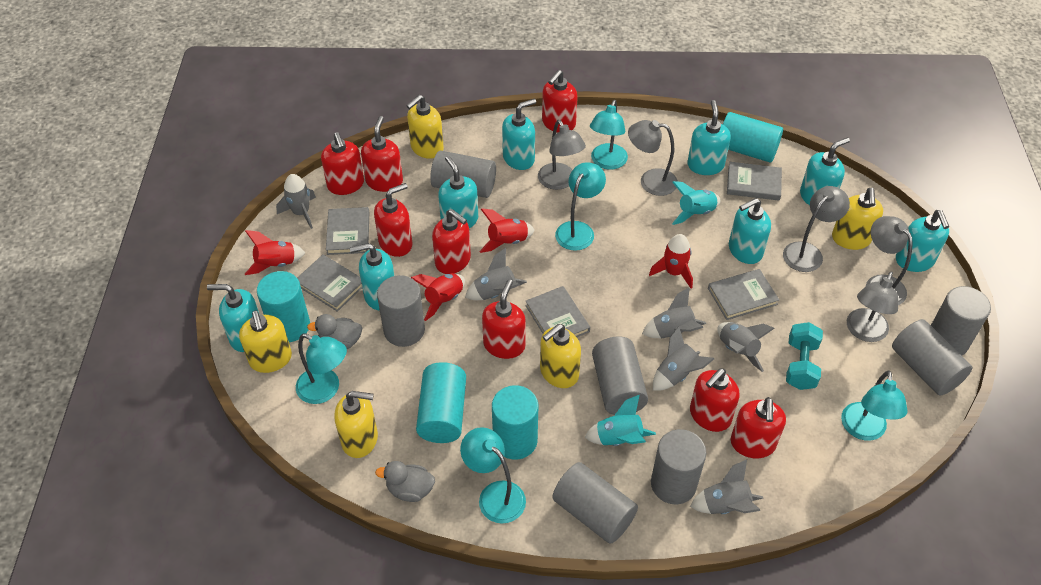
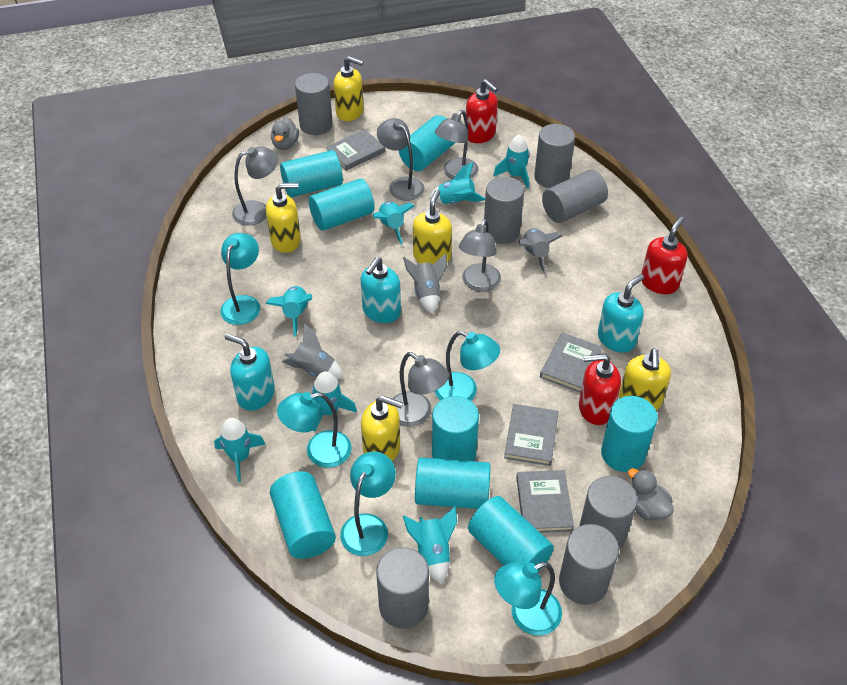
grey book: [297,254,362,312] [326,207,369,255] [525,286,590,337] [708,269,779,320] [727,162,782,201] = 5 -> [325,129,385,171] [504,404,558,466] [516,470,574,533] [540,332,602,393] = 4
grey rocket: [276,174,316,229] [465,248,527,300] [642,287,706,338] [653,326,714,391] [690,460,763,514] [717,322,775,372] = 6 -> [281,324,344,380] [403,253,447,314] [519,228,562,274] = 3
red rocket: [245,230,305,275] [411,273,465,321] [479,208,535,253] [649,234,693,289] = 4 -> none = 0
red soap dispenser: [321,132,364,195] [361,116,403,192] [374,183,413,257] [432,209,471,274] [482,279,526,359] [542,70,578,132] [690,368,739,432] [731,397,786,458] = 8 -> [466,79,498,143] [579,354,621,425] [641,217,688,294] = 3
turquoise cylinder: [257,271,310,342] [416,362,466,443] [492,385,538,460] [722,112,783,162] = 4 -> [270,471,336,559] [280,150,343,197] [309,179,375,231] [399,115,455,171] [415,458,490,509] [432,396,479,461] [468,496,554,572] [601,396,658,472] = 8
turquoise dumbbell: [786,322,823,390] = 1 -> none = 0
turquoise rocket: [585,395,656,446] [672,181,720,225] = 2 -> [214,418,265,482] [266,286,312,337] [312,372,357,432] [373,201,414,245] [403,506,457,584] [429,162,485,204] [493,135,530,189] = 7
turquoise soap dispenser: [207,284,259,352] [350,243,395,310] [438,156,478,228] [502,99,536,170] [687,100,731,175] [729,198,771,264] [800,137,850,205] [896,210,949,272] = 8 -> [225,334,275,411] [360,257,401,323] [598,274,644,353] = 3

